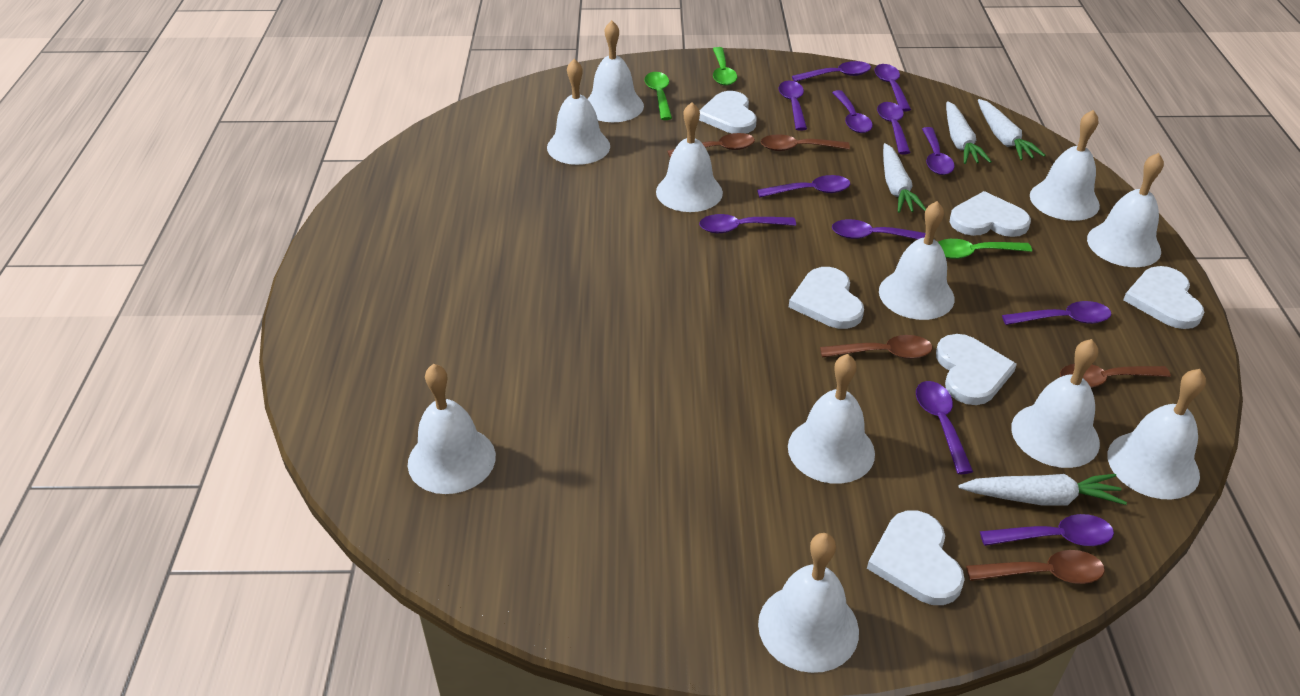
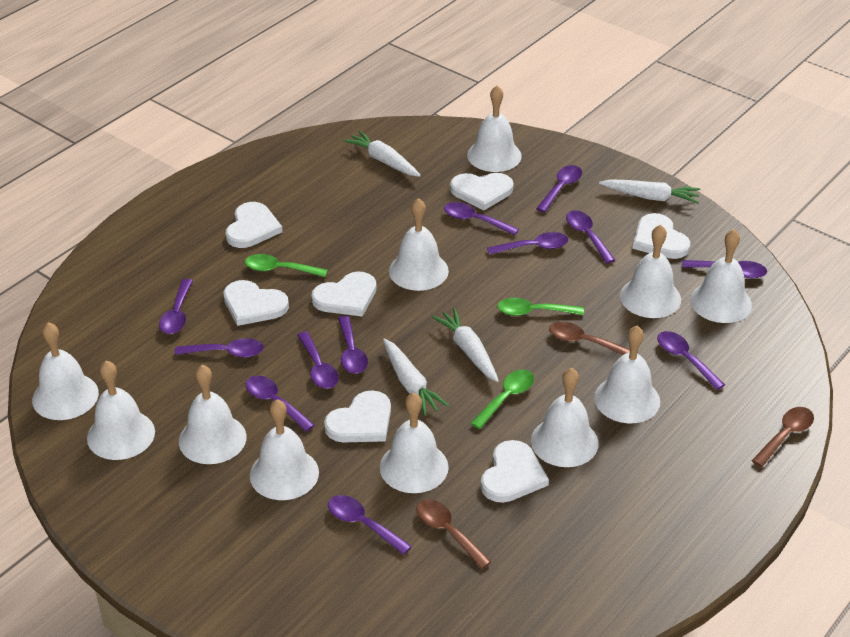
brown spoon: [667,133,755,158] [761,134,850,151] [820,335,933,359] [966,550,1105,584] [1060,364,1171,388] = 5 -> [416,499,491,569] [549,322,630,355] [751,407,814,467] = 3
white heart: [699,91,757,134] [789,267,864,329] [867,510,965,605] [936,334,1017,405] [950,191,1031,237] [1123,266,1204,329] = 6 -> [223,280,289,326] [225,202,283,248] [311,271,377,317] [324,390,391,442] [450,173,514,210] [481,440,549,503] [633,213,690,259] = 7

